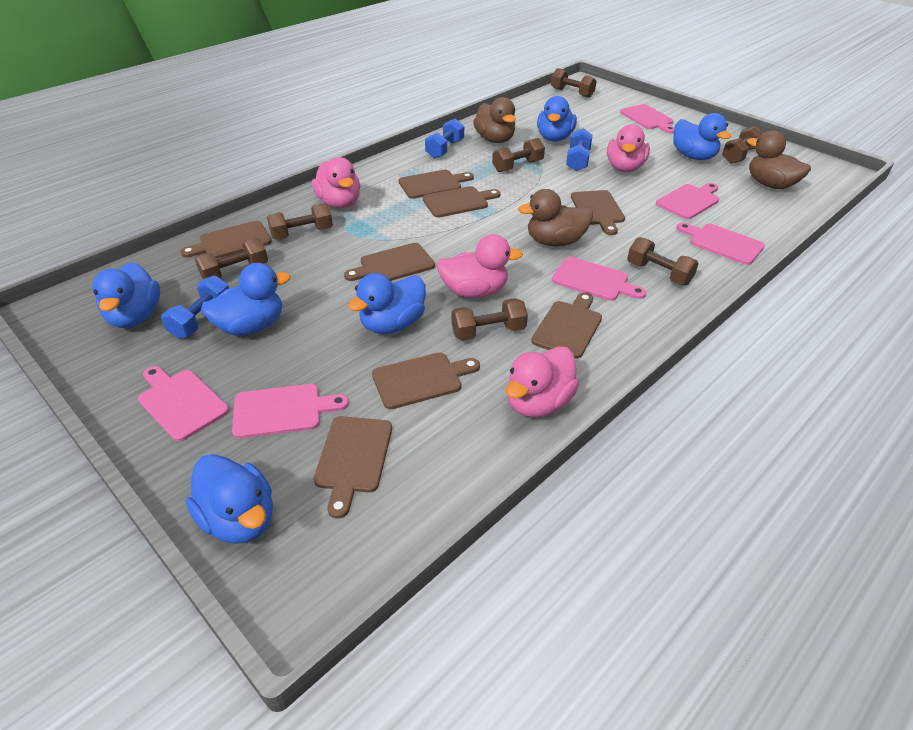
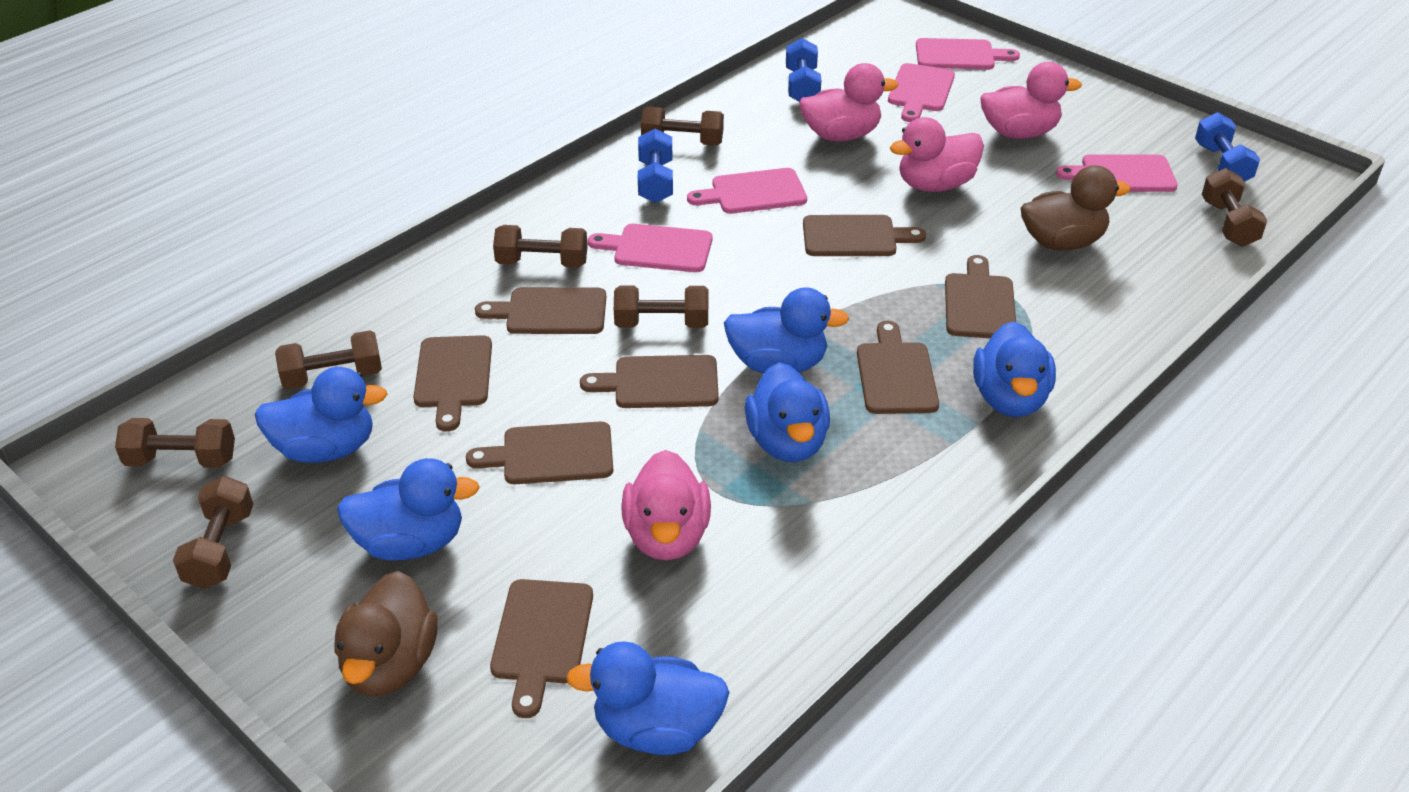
brown duck: [473,97,516,143] [518,189,593,246] [747,130,811,189] = 3 -> [335,571,438,697] [1021,165,1131,251] = 2
pink cutting board: [138,366,229,442] [232,384,349,439] [552,257,646,301] [620,104,675,133] [656,183,719,219] [677,222,765,265] = 6 -> [588,224,712,272] [687,168,807,214] [888,63,955,122] [916,38,1020,70] [1056,154,1178,192] = 5

